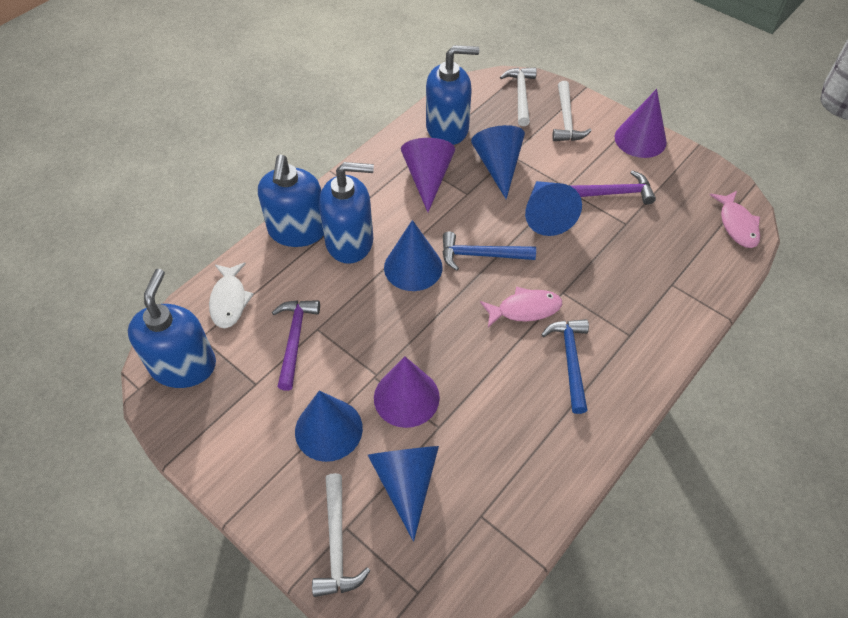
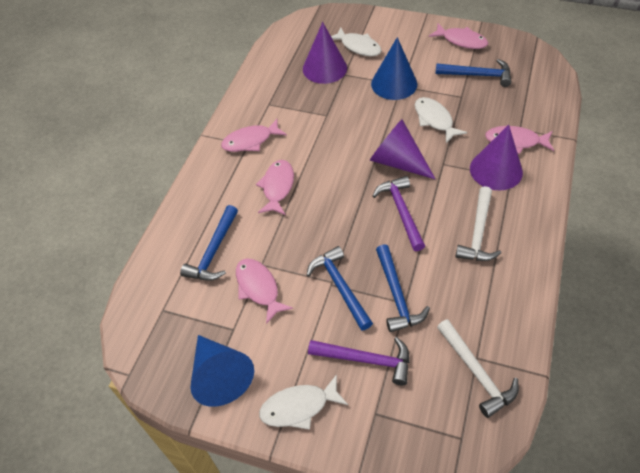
blue cone: [295,391,363,462] [368,446,439,542] [384,220,442,291] [471,125,525,199] [525,181,582,236] = 5 -> [190,335,254,407] [371,37,417,100] = 2
blue hammer: [442,232,536,271] [541,319,589,414] = 2 -> [180,205,238,281] [307,246,373,330] [376,244,430,332] [435,59,511,87] = 4
blue soap dispenser: [128,269,216,388] [258,155,324,247] [319,162,374,264] [426,45,479,145] = 4 -> none = 0
pink fish: [480,287,562,327] [710,191,760,248] = 2 -> [221,119,287,152] [236,258,293,324] [256,160,294,215] [429,24,488,49] [485,126,554,154] = 5
white fish: [209,262,254,328] = 1 -> [259,374,348,430] [331,27,382,57] [415,97,467,143] = 3
white hammer: [312,473,371,597] [500,68,537,126] [552,81,592,141] = 3 -> [437,319,519,418] [455,186,501,261] = 2

